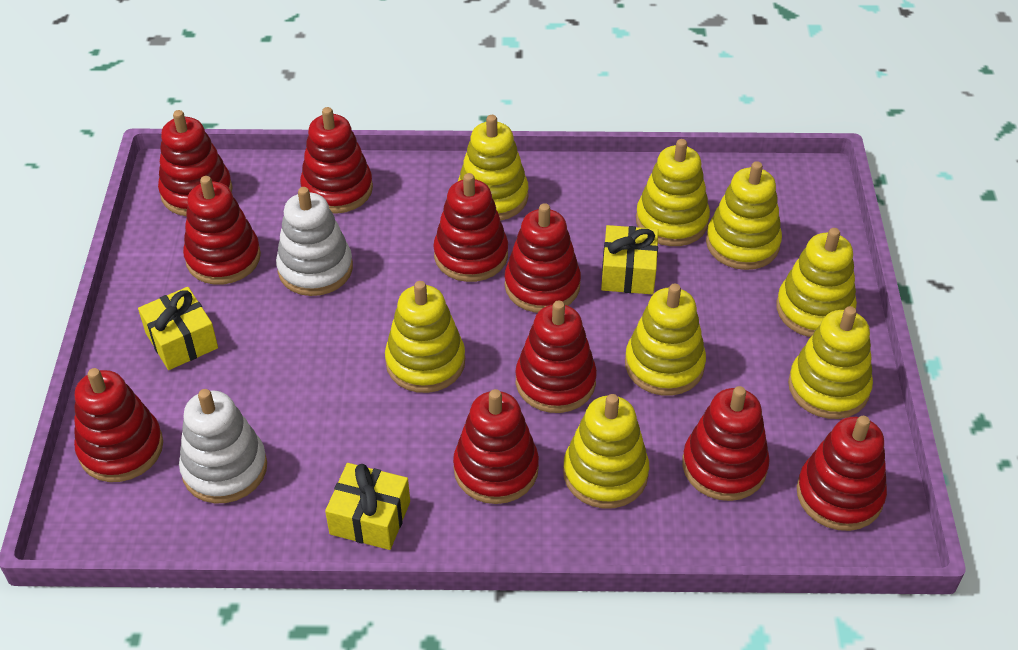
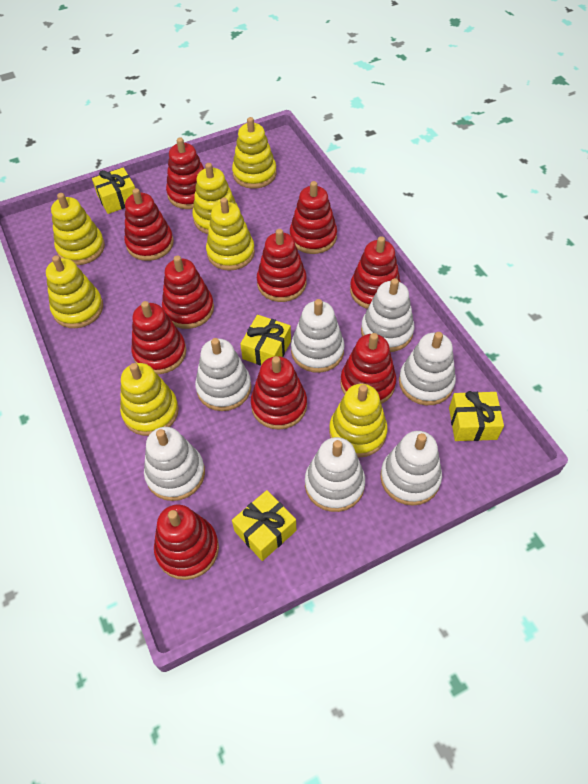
white stacking toy: [179,389,267,503] [276,187,353,296] = 2 -> [144,427,205,501] [195,338,251,411] [291,299,344,373] [305,437,365,512] [361,278,414,352] [380,431,442,506] [399,332,456,405] = 7
yellow gift: [138,287,218,370] [325,463,410,550] [601,225,658,294] = 3 -> [92,167,135,214] [232,490,296,561] [240,315,291,366] [449,391,504,441] = 4
yellow stacking toy: [385,281,465,393] [458,115,528,221] [563,394,649,509] [625,284,706,396] [636,139,710,246] [706,161,782,270] [776,228,857,337] [788,306,873,419] = 8 -> [46,255,103,328] [51,193,105,265] [120,363,179,436] [192,163,238,234] [206,198,255,271] [232,117,276,189] [329,384,388,458] = 7

